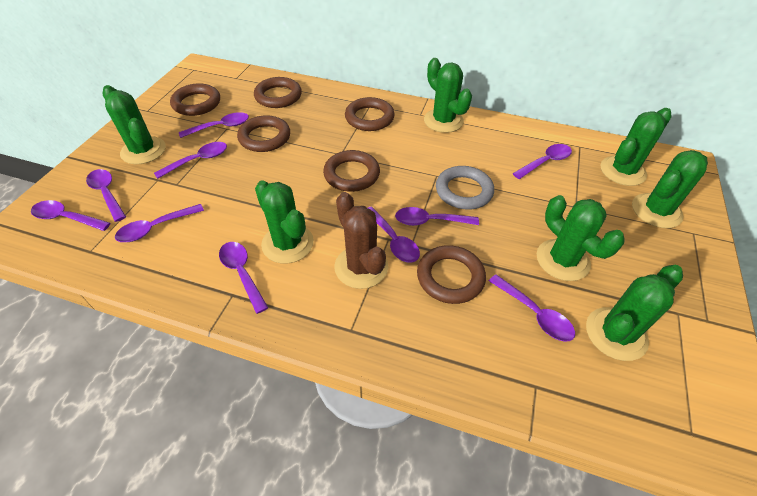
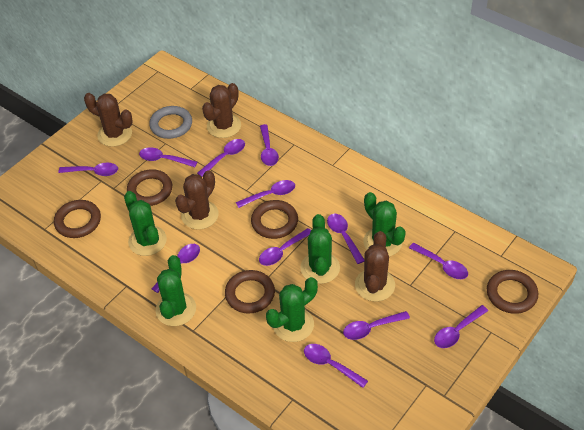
brown cactus: [334,192,388,289] = 1 -> [84,93,133,147] [175,170,219,230] [202,83,241,138] [355,231,395,301] = 4
brown ring: [170,83,220,116] [237,115,290,152] [254,77,302,108] [323,150,380,192] [345,97,395,131] [417,245,486,304] = 6 -> [54,200,101,238] [127,169,172,206] [225,270,275,314] [251,200,298,239] [487,270,538,314] = 5
green cactus: [103,85,166,164] [255,181,314,264] [424,58,472,133] [537,195,625,281] [586,265,683,361] [600,108,672,186] [632,150,708,228] = 7 -> [124,191,167,256] [156,255,196,326] [266,277,318,342] [300,214,340,284] [363,192,406,256] = 5
purple spoon: [31,200,110,231] [86,169,126,222] [115,204,204,242] [154,142,227,179] [179,112,249,138] [219,242,268,314] [368,206,420,263] [395,207,479,226] [489,274,575,342] [513,144,572,179] = 10 -> [59,163,118,176] [139,147,197,167] [151,244,200,293] [197,139,245,177] [236,180,295,208] [259,228,311,266] [260,124,279,166] [304,344,368,388] [327,214,364,264] [343,311,410,340] [409,243,468,279] [434,305,488,348] = 12

